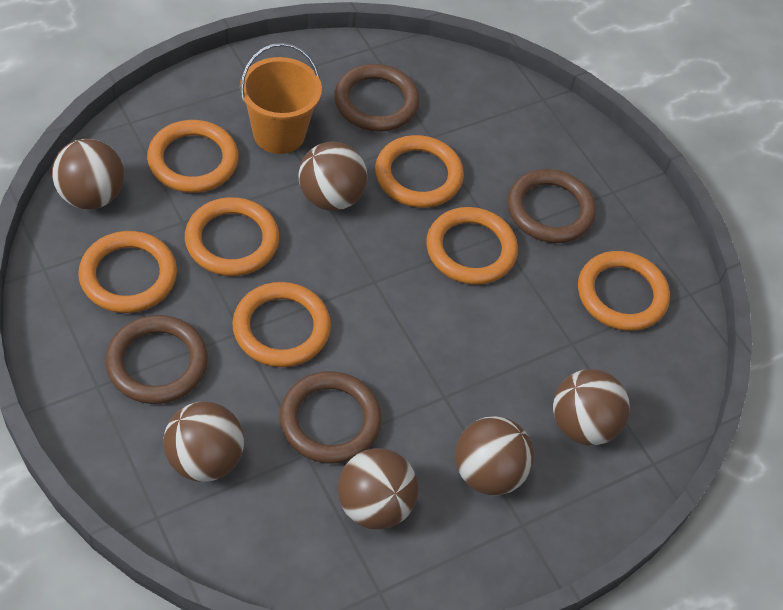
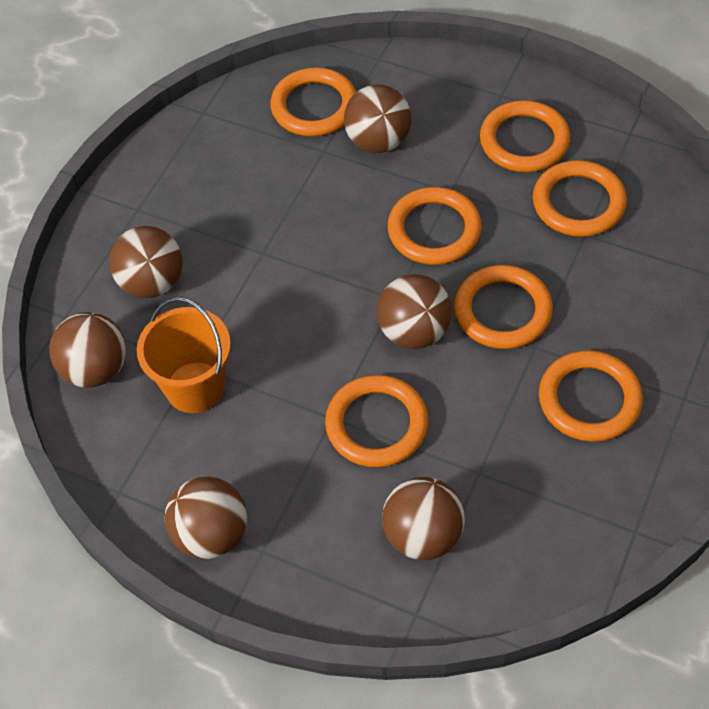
brown ring: [105,315,208,404] [280,371,382,464] [334,64,420,132] [507,169,596,243] = 4 -> none = 0

